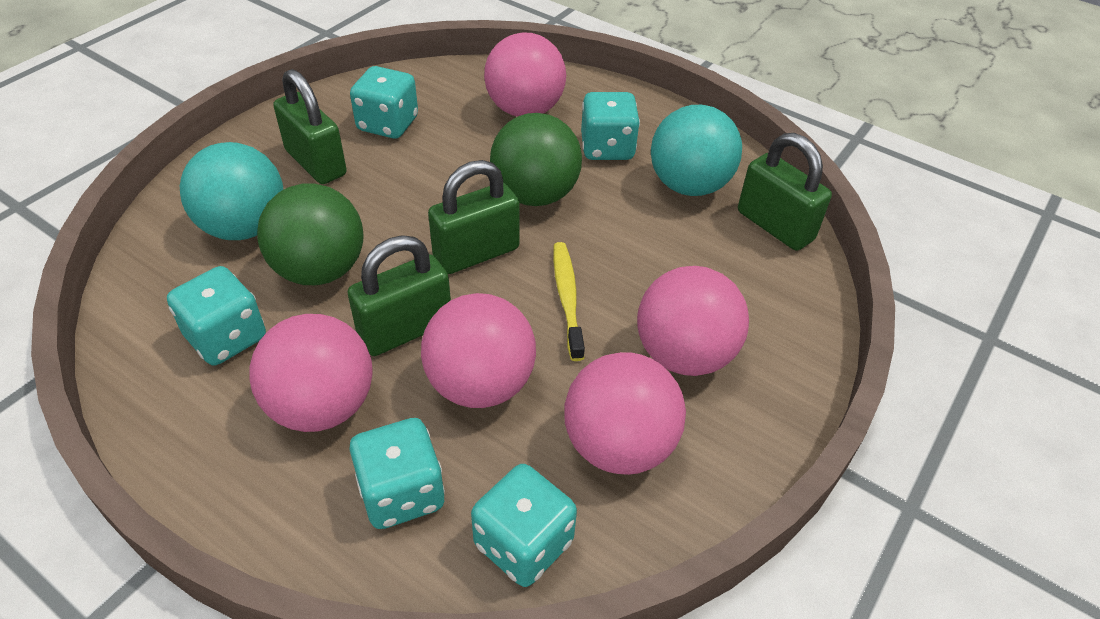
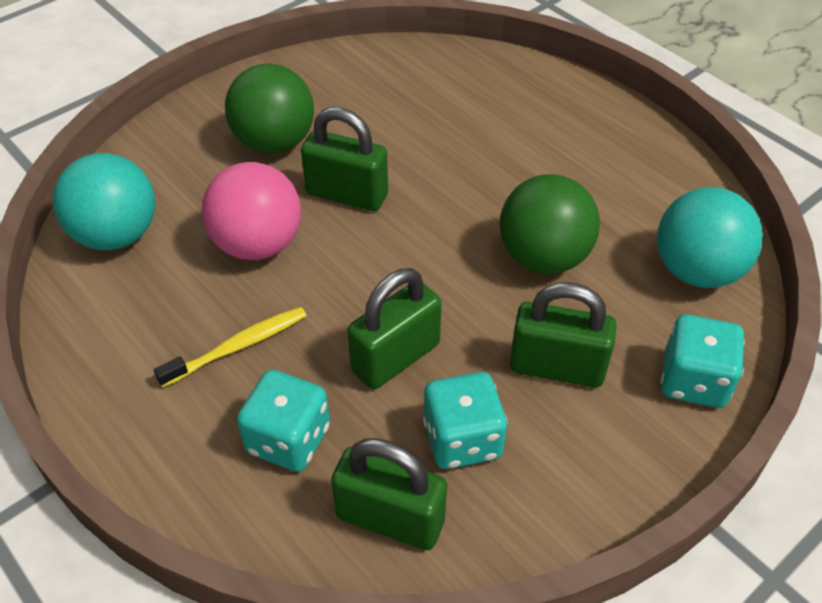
pink ball: [249,314,373,432] [421,293,536,408] [484,32,566,117] [564,352,686,475] [637,266,749,376] = 5 -> [202,162,301,260] = 1
turquoise dice: [167,266,266,365] [349,418,445,529] [350,66,418,139] [471,464,577,587] [581,92,640,160] = 5 -> [237,370,330,472] [423,372,507,469] [661,314,745,408] = 3

